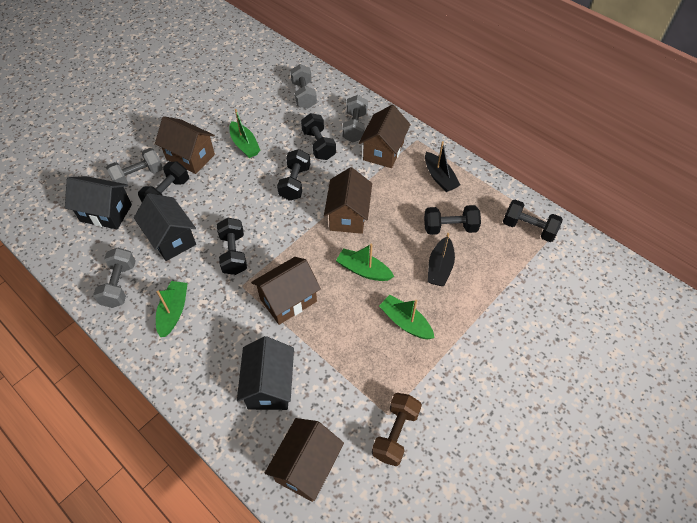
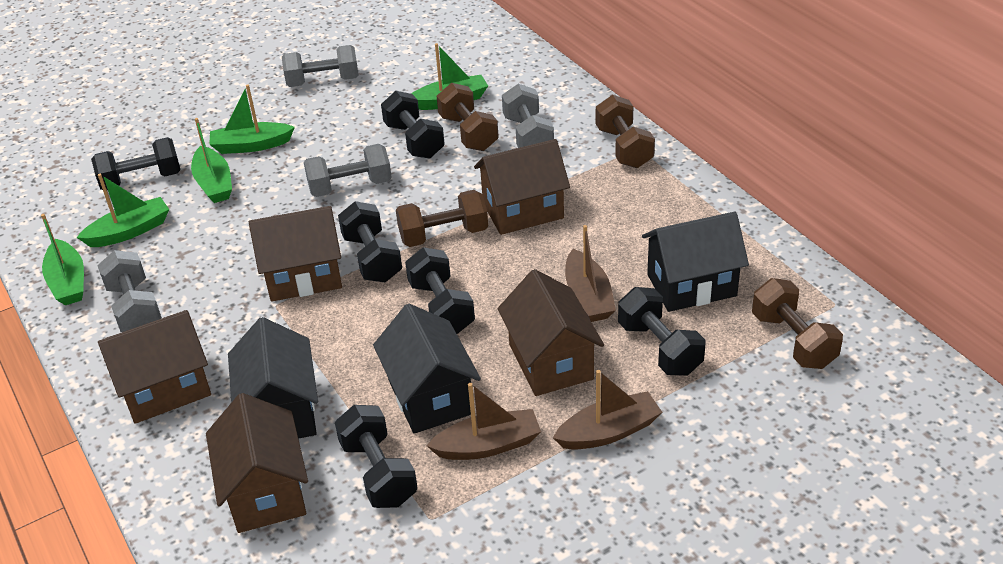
black boat: [425,141,460,192] [428,233,455,286] = 2 -> none = 0
brown boat: none = 0 -> [427,383,541,460] [553,370,662,450] [565,225,616,322] = 3
brown dumbbell: [372,393,422,466] = 1 -> [396,190,488,247] [437,83,499,151] [596,95,655,168] [752,278,843,369] = 4
green boat: [156,281,188,337] [229,109,260,158] [336,244,394,281] [379,295,435,339] = 4 -> [41,214,84,305] [77,174,169,247] [191,118,232,203] [209,84,295,154] [411,43,488,110] = 5

